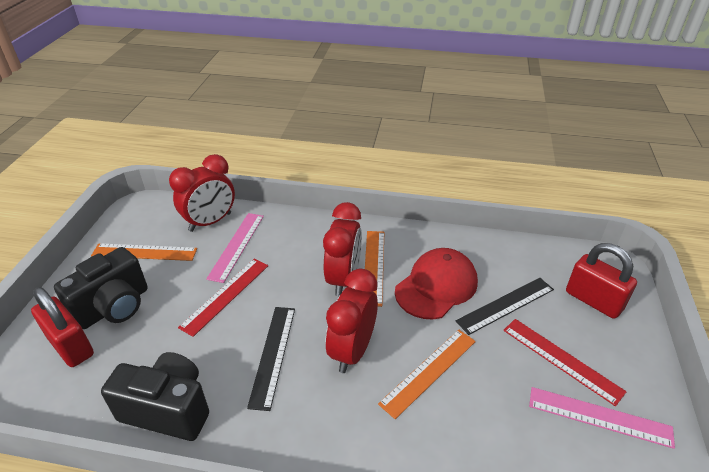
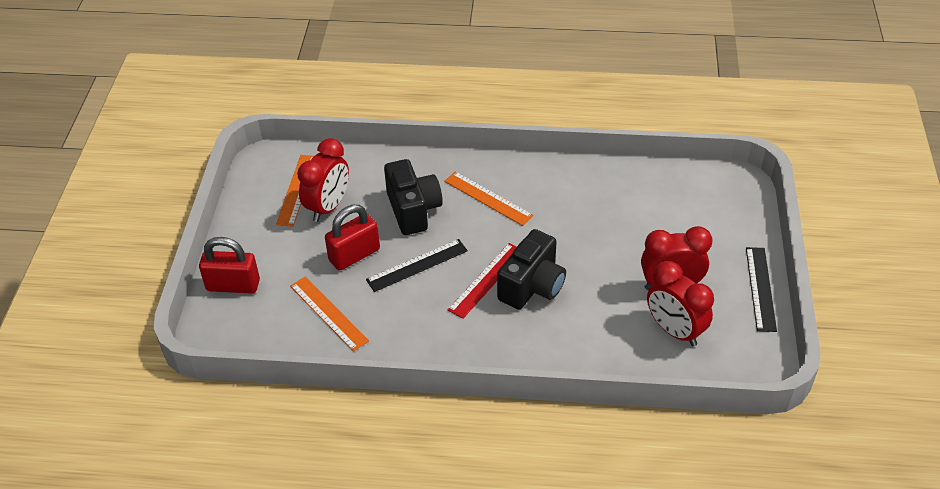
pink ruler: [206,213,264,283] [529,387,675,449] = 2 -> none = 0
red cap: [395,248,478,320] = 1 -> none = 0
red ruler: [178,259,268,337] [503,319,627,406] = 2 -> [448,243,516,319] = 1

